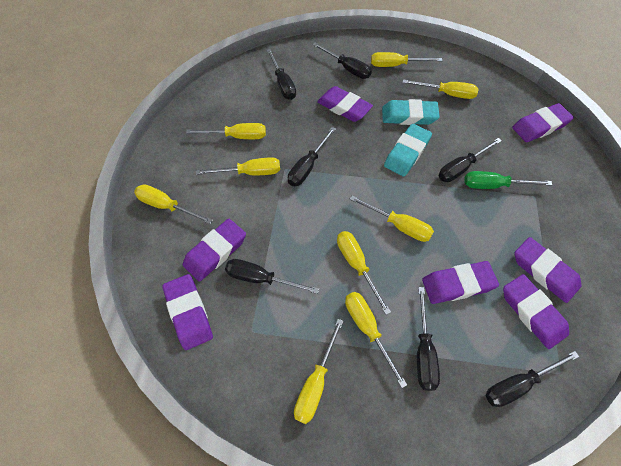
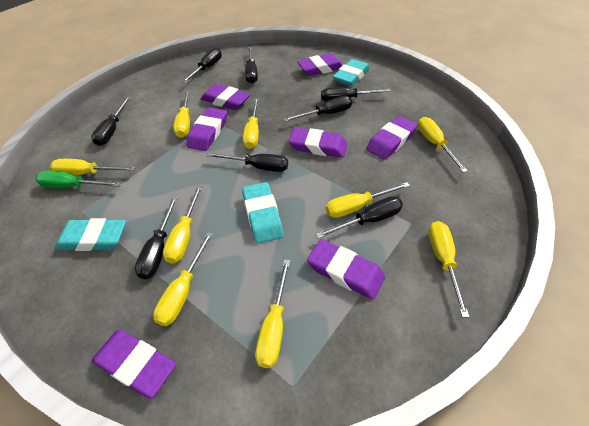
black screwdriver: [225,259,319,294] [267,49,296,100] [288,127,336,187] [312,43,372,79] [417,287,440,391] [439,138,502,182] [486,351,579,407] = 7 -> [91,97,131,146] [135,197,178,279] [181,48,222,83] [207,153,288,172] [245,47,258,84] [284,96,352,122] [316,196,403,239] [321,87,391,102] = 8
turquoise eraser: [382,99,440,125] [384,124,432,176] = 2 -> [55,218,126,251] [242,182,284,244] [333,59,370,86] = 3

